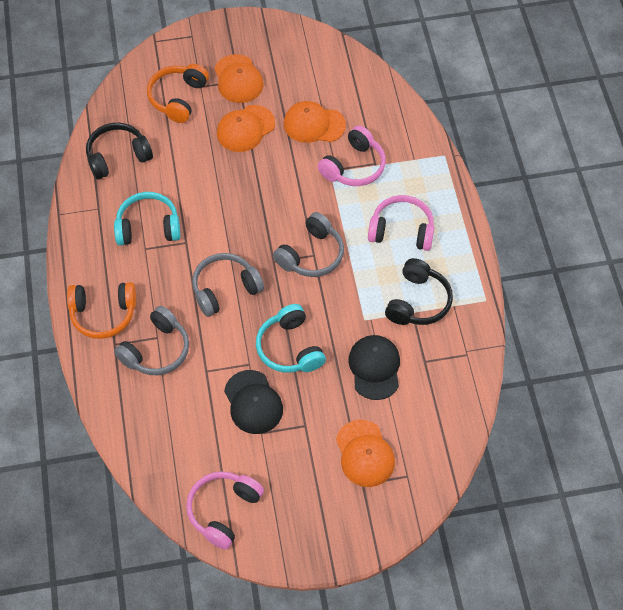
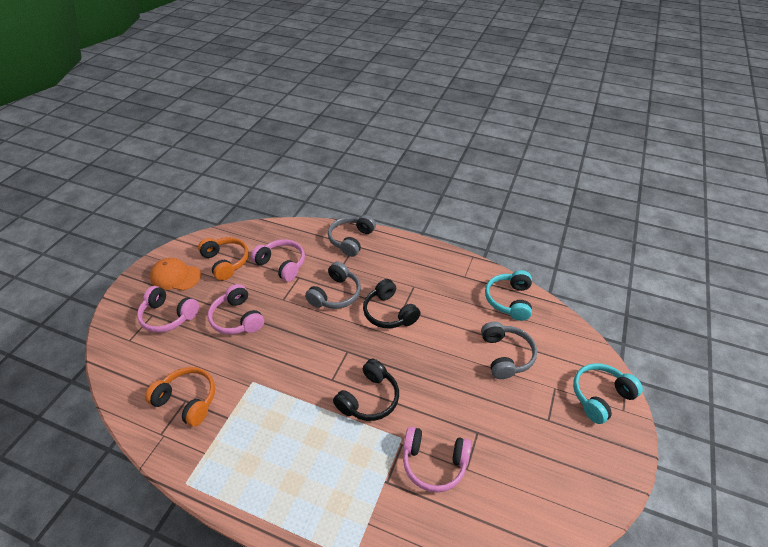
black cap: [224,370,283,434] [348,335,400,400] = 2 -> none = 0
orange cap: [214,54,264,103] [217,105,275,152] [284,101,346,143] [336,420,395,487] = 4 -> [150,258,201,291] = 1
pink headphones: [186,471,264,550] [318,125,386,186] [368,195,434,251] = 3 -> [137,286,199,333] [208,284,264,335] [251,239,305,282] [403,427,471,492] = 4

